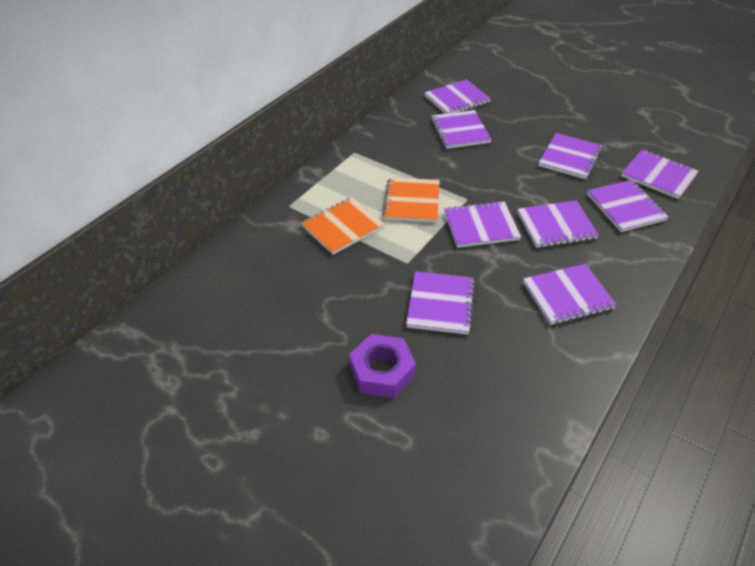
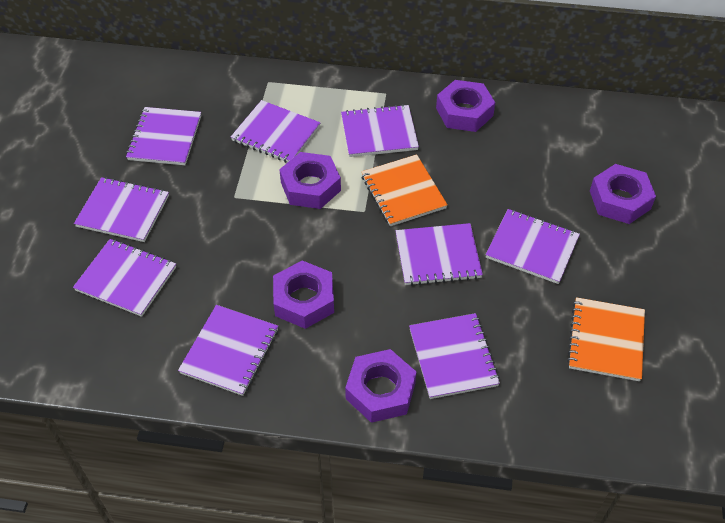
purple nut: [349,334,416,398] = 1 -> [273,261,334,329] [279,152,341,209] [345,349,416,423] [436,80,495,132] [590,164,656,224] = 5

